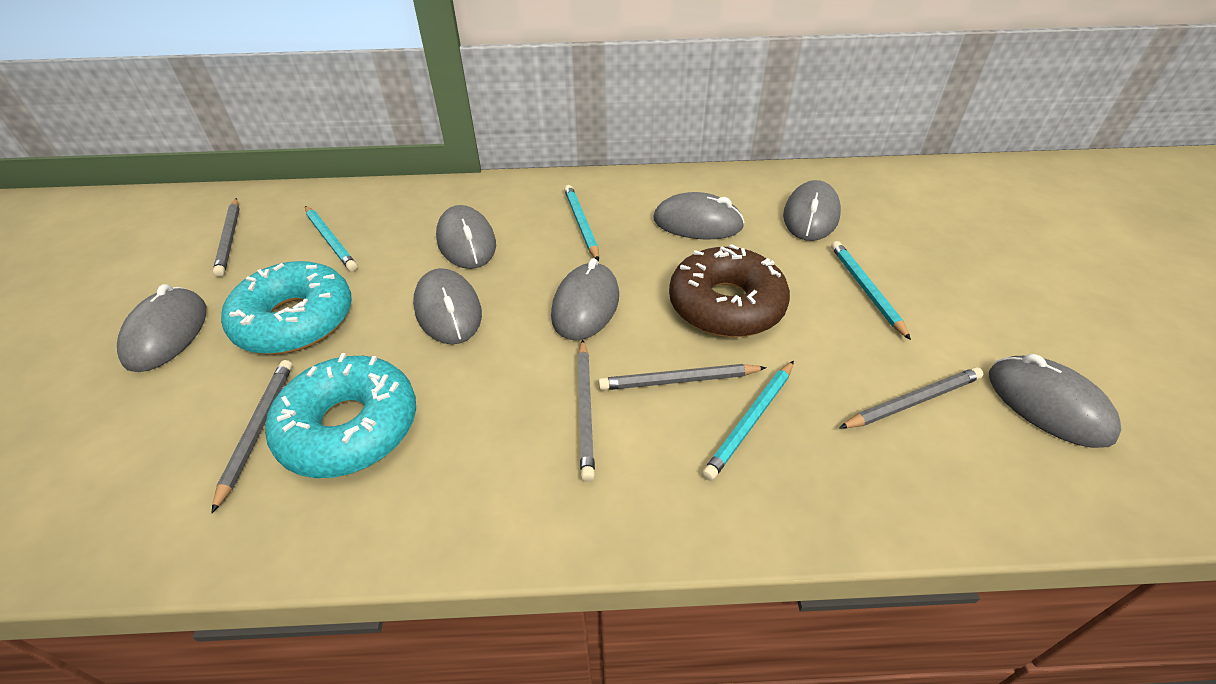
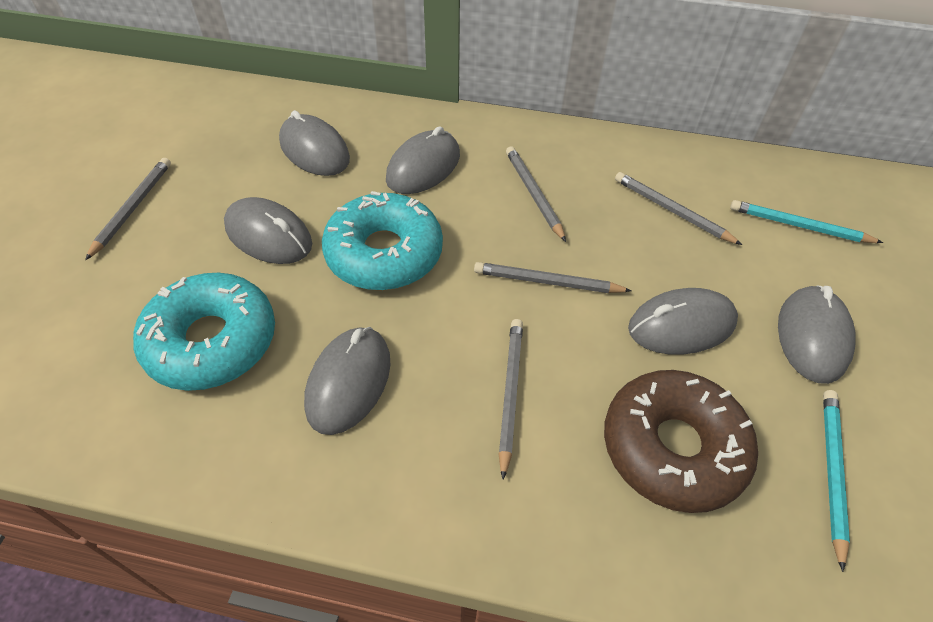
grey mouse: [117,284,206,372] [413,268,482,345] [436,205,496,269] [551,258,619,340] [653,192,745,240] [783,180,841,241] [989,354,1122,448] = 7 -> [224,197,312,264] [279,110,350,176] [304,327,390,435] [386,126,460,194] [628,288,738,355] [778,285,856,384] = 6
turquoise pencil: [305,206,357,271] [564,185,599,261] [702,360,794,481] [831,241,911,340] = 4 -> [730,200,883,243] [823,390,850,572] = 2

